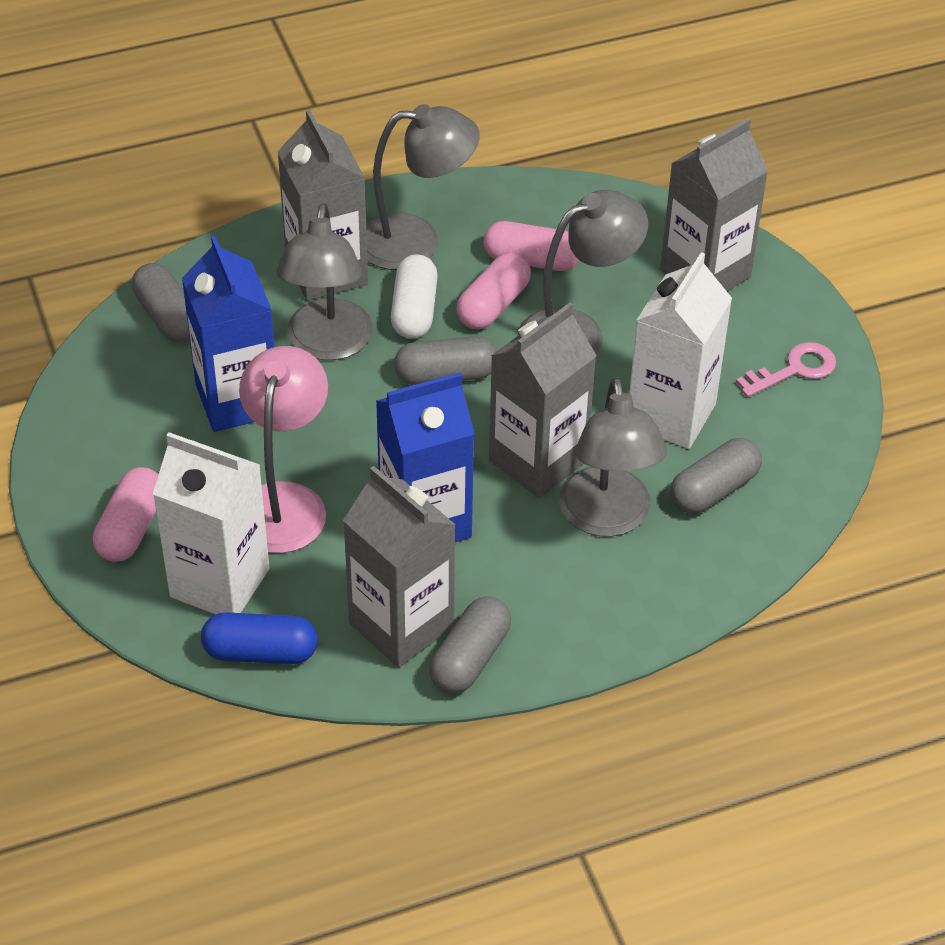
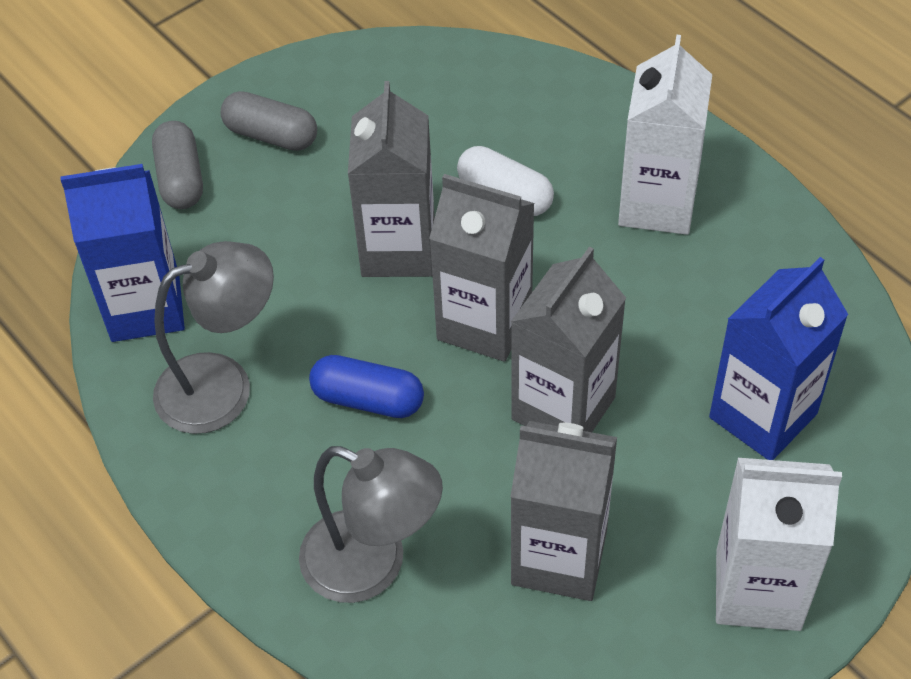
grey capsule: [132,263,190,342] [394,336,497,385] [429,597,511,694] [670,438,762,514] = 4 -> [152,121,203,209] [221,91,317,151] = 2
grey lamp: [276,203,373,360] [366,104,480,270] [517,190,648,355] [559,377,667,537] = 4 -> [153,241,274,434] [299,446,443,603] = 2
pink capsule: [93,467,158,562] [456,253,531,329] [484,221,580,271] = 3 -> none = 0
pink key: [736,342,836,397] = 1 -> none = 0
pink lamp: [239,346,328,553] = 1 -> none = 0

